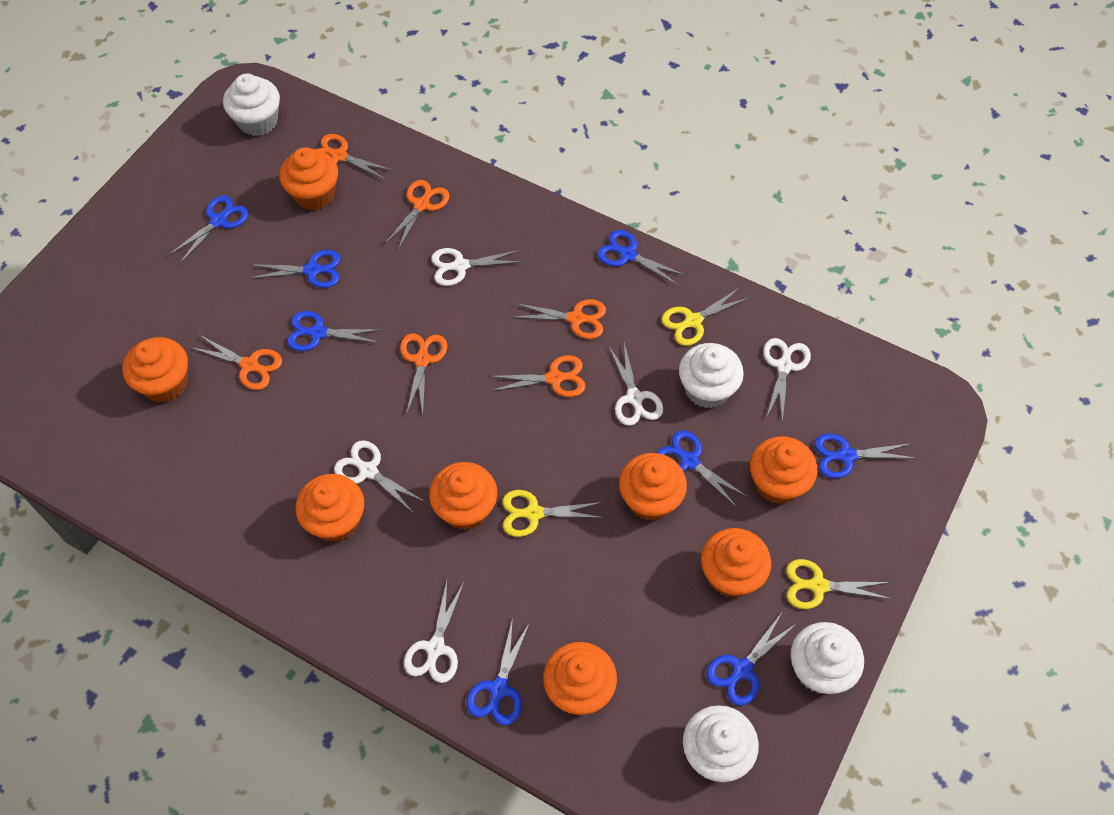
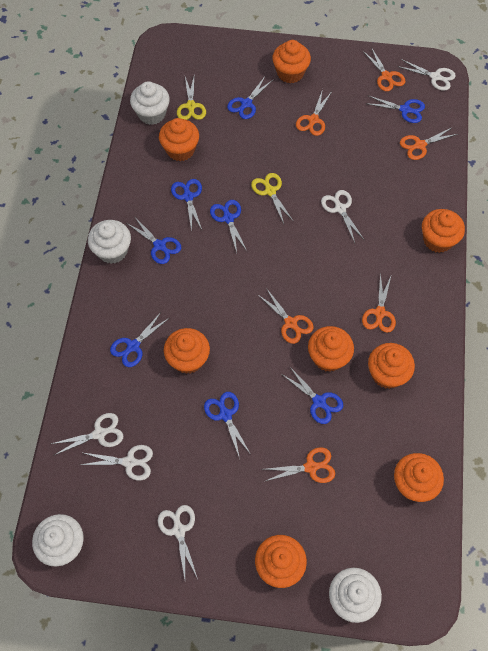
yellow scissors: [502,490,604,537] [661,288,749,346] [786,559,891,609] = 3 -> [177,77,206,120] [251,173,294,224] = 2

